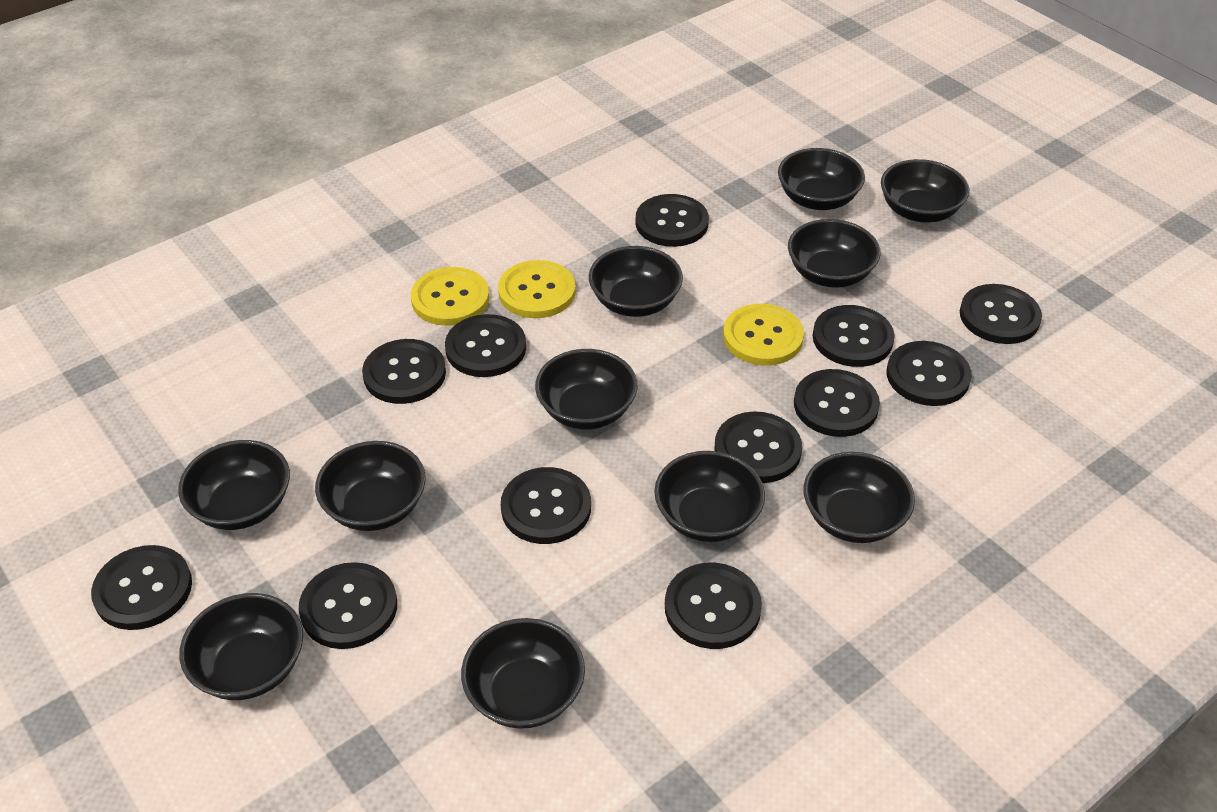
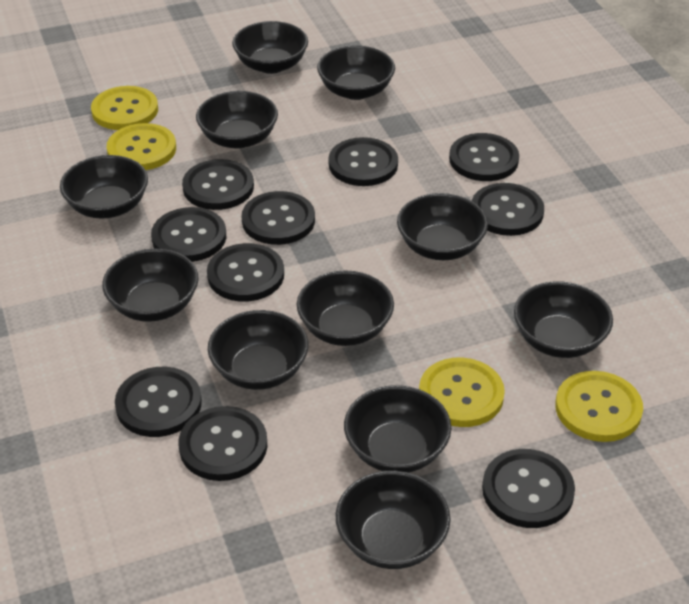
black button: [91,545,192,630] [299,562,397,649] [362,339,446,404] [445,314,526,377] [501,467,591,544] [635,194,709,247] [665,563,762,649] [715,411,802,483] [794,369,880,437] [813,305,895,367] [887,341,972,406] [960,284,1042,344] = 12 -> [115,367,202,437] [151,207,226,262] [179,406,267,481] [182,159,254,210] [207,243,284,302] [241,191,315,245] [329,137,398,186] [449,133,519,181] [472,183,544,236] [482,449,575,528] = 10
yellow button: [411,267,489,326] [498,260,576,318] [723,304,804,365] = 3 -> [91,86,158,130] [107,123,176,170] [419,358,505,427] [555,371,643,442] = 4

